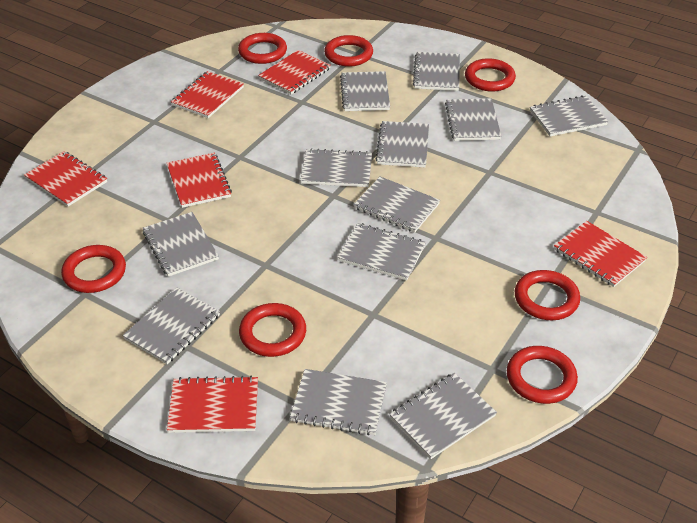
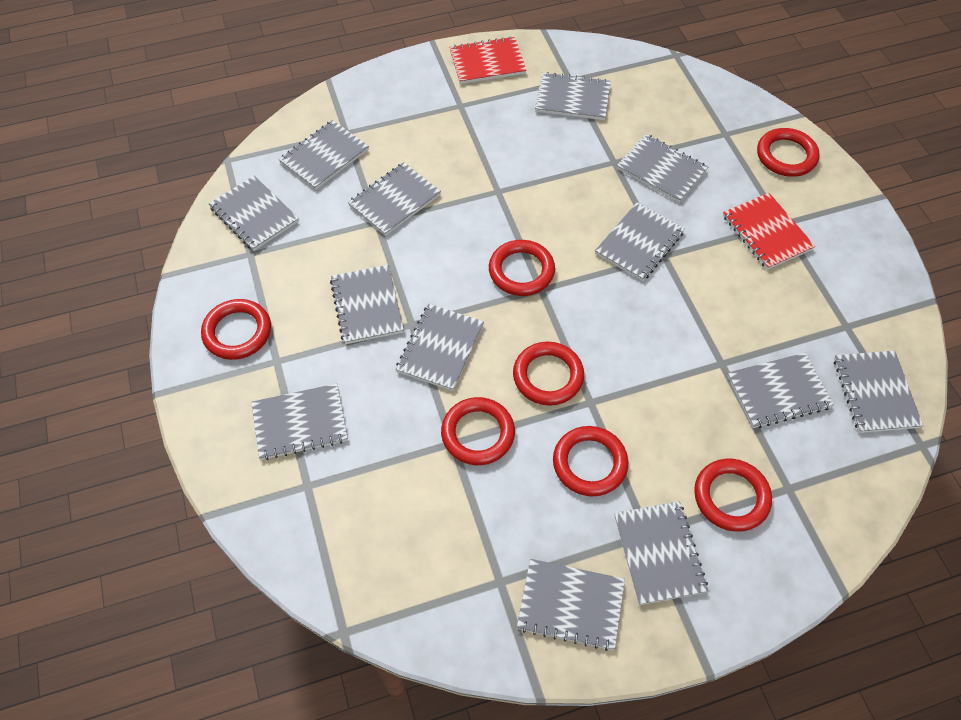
grey notebook: [122,288,220,364] [143,212,219,277] [290,369,387,435] [300,148,372,187] [337,223,426,280] [340,71,390,111] [354,176,440,233] [376,121,429,167] [389,373,497,459] [413,52,460,91] [445,98,501,141] [530,95,608,136] = 12 -> [209,176,299,251] [251,383,348,460] [279,120,369,190] [330,265,404,344] [348,162,441,236] [396,304,484,391] [517,559,625,651] [535,72,611,120] [595,202,685,281] [614,501,708,605] [617,134,708,202] [727,353,834,428] [834,351,923,433] = 13
red notebook: [24,151,107,207] [167,153,232,208] [167,376,258,433] [171,71,244,118] [258,50,331,94] [554,221,647,287] = 6 -> [449,36,527,84] [723,193,815,270] = 2

